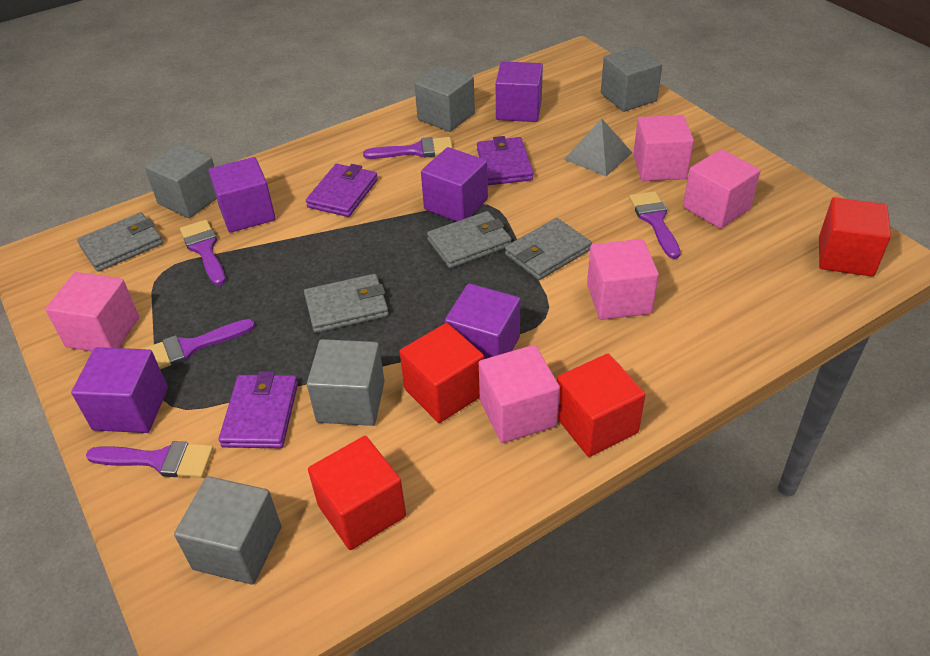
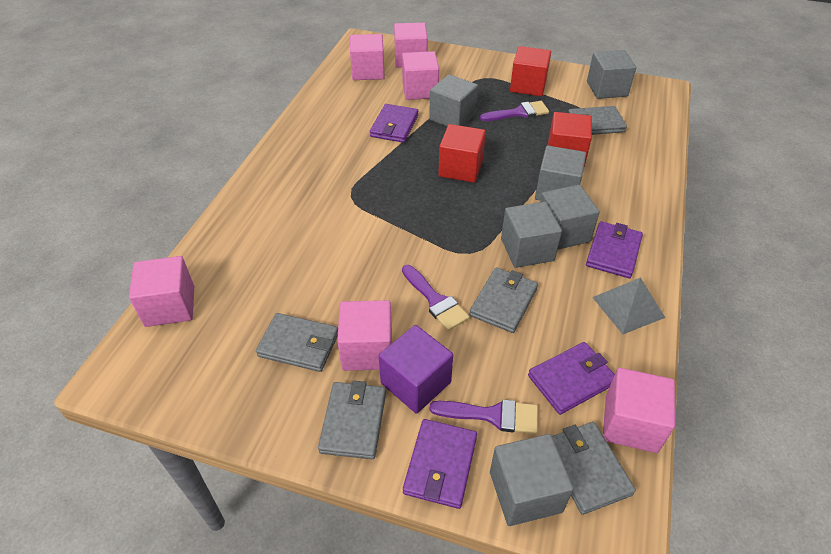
grey cube: [145,144,217,218] [174,476,281,585] [307,339,384,426] [415,65,475,132] [601,46,662,112] = 5 -> [429,74,478,126] [490,434,574,526] [501,202,562,268] [535,146,586,200] [540,185,600,249] [587,50,636,99] = 6
grey wallet: [77,212,163,272] [304,274,389,333] [427,211,512,268] [505,218,592,280] = 4 -> [256,313,338,372] [318,381,386,459] [469,267,538,333] [552,422,636,515] [569,106,627,135] = 5
pink cube: [45,272,139,351] [479,345,560,443] [587,239,659,320] [633,115,694,181] [683,149,760,229] = 5 -> [129,256,194,327] [337,300,392,371] [350,34,385,80] [394,23,428,68] [402,51,439,100] [603,368,675,453] = 6
purple brush: [86,441,213,478] [143,319,255,369] [180,220,226,286] [363,137,452,159] [629,191,681,259] = 5 -> [402,265,469,331] [429,399,538,434] [480,101,549,121] = 3
purple cube: [71,347,168,433] [209,157,276,233] [421,147,488,222] [445,283,521,359] [496,61,543,122] = 5 -> [379,325,453,414] = 1
purple wallet: [219,371,298,448] [306,164,378,217] [477,136,533,185] = 3 -> [370,104,418,143] [403,419,477,509] [528,342,615,415] [586,221,643,278] = 4
red cube: [308,436,406,550] [400,323,484,423] [557,354,646,457] [819,197,891,277] = 4 -> [438,124,486,183] [510,46,551,96] [548,112,592,166] = 3

